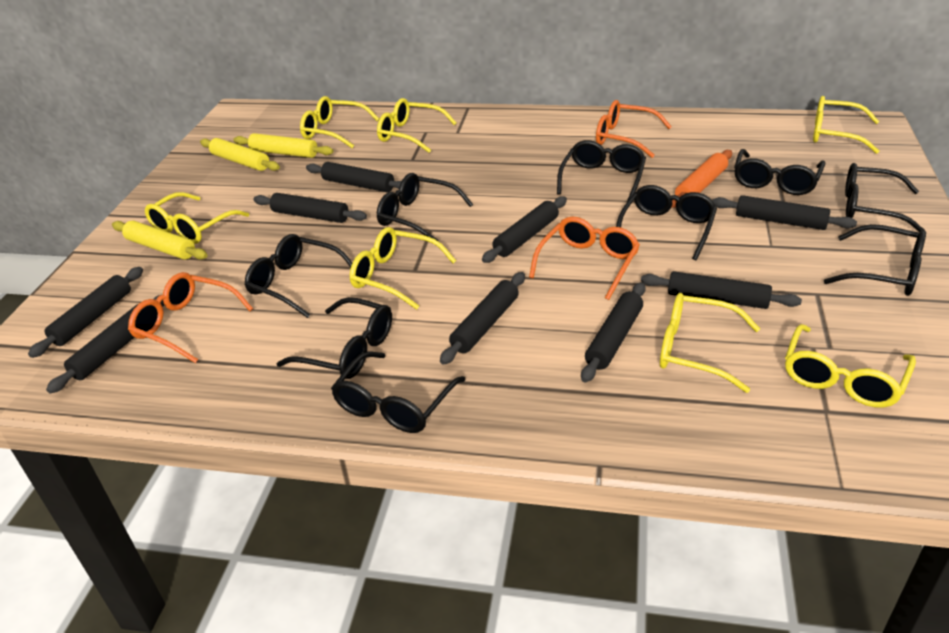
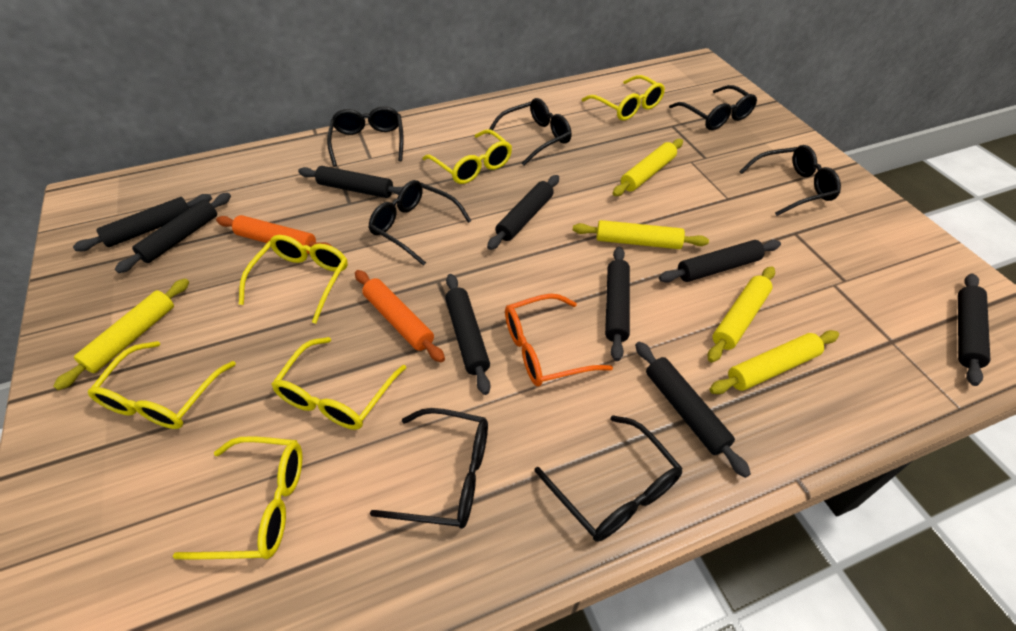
black glasses: [245,234,352,318] [276,297,392,379] [331,352,466,433] [377,173,473,241] [557,140,646,202] [616,185,717,260] [734,149,826,195] [824,224,926,296] [845,163,924,232] = 9 -> [327,106,404,167] [368,180,471,266] [370,408,488,529] [489,98,572,165] [534,415,683,541] [669,85,757,130] [739,145,841,216] = 7
orange glasses: [128,272,253,363] [529,217,640,300] [596,100,672,158] = 3 -> [505,294,613,387] = 1
orange rolling pin: [671,150,732,208] = 1 -> [216,215,331,254] [355,270,445,362] = 2
yellow glasses: [145,192,249,244] [300,96,379,148] [350,227,456,310] [377,98,457,153] [660,293,760,393] [785,324,916,408] [813,96,880,154] = 7 -> [88,341,236,429] [173,436,302,560] [239,235,348,324] [271,337,406,430] [422,129,512,184] [582,75,665,121] = 6
yellow rolling pin: [112,220,208,260] [200,138,280,171] [233,133,333,158] = 3 -> [53,279,189,390] [573,220,709,249] [613,139,683,196] [708,266,775,363] [709,330,839,394] = 5

